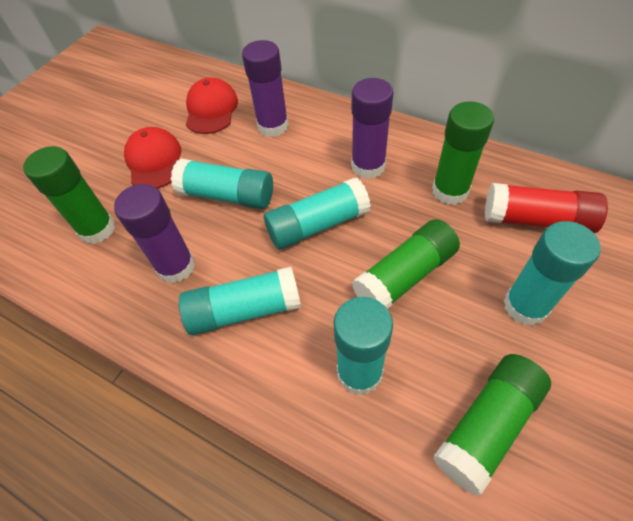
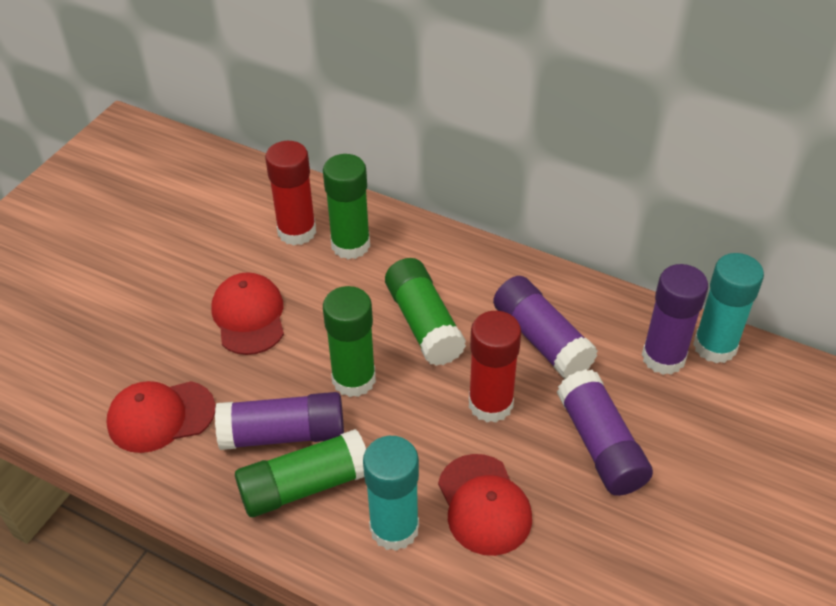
purple glue stick: [114,184,195,283] [242,40,289,137] [351,78,393,179] = 3 -> [215,392,344,450] [493,276,598,379] [557,369,653,496] [642,264,708,375] = 4
red cap: [124,127,181,189] [186,78,238,134] = 2 -> [106,381,215,453] [211,272,284,355] [438,454,532,556] = 3
red glue stick: [485,183,608,233] = 1 -> [265,141,316,245] [469,311,521,423] = 2
turquoise glue stick: [171,158,273,209] [179,267,301,335] [264,177,371,250] [334,297,393,396] [504,221,600,326] = 5 -> [363,436,419,551] [693,253,764,363] = 2

